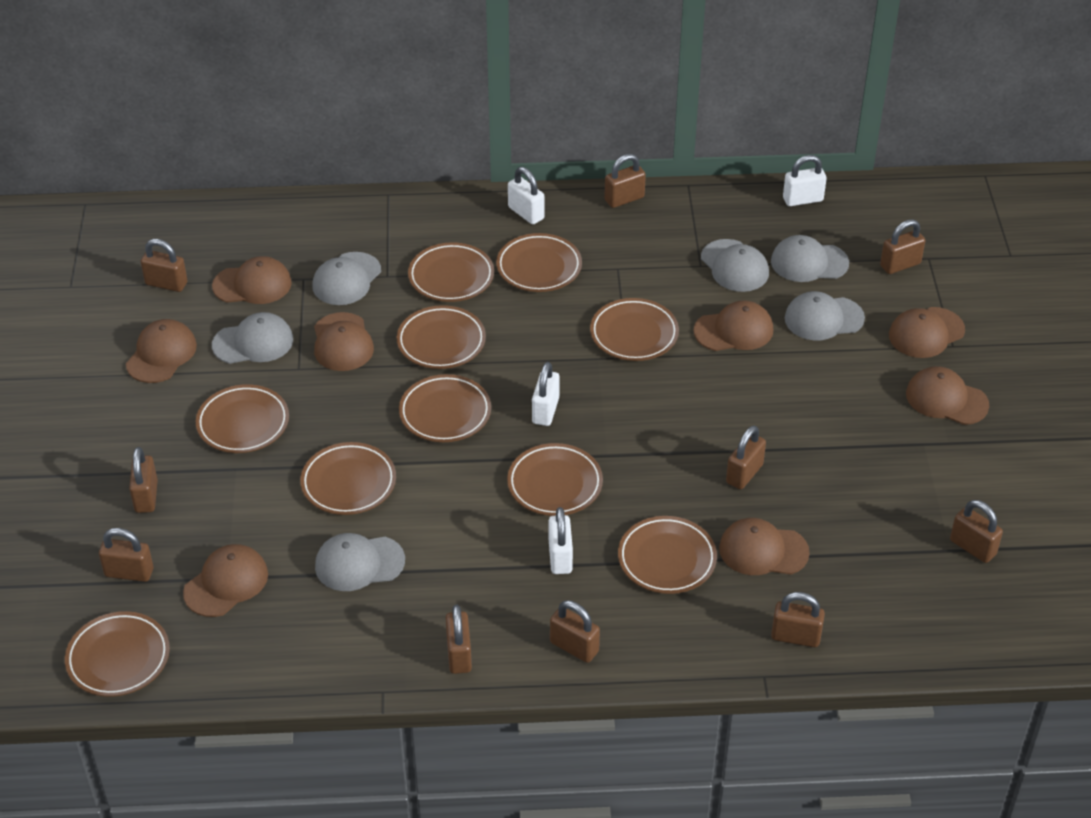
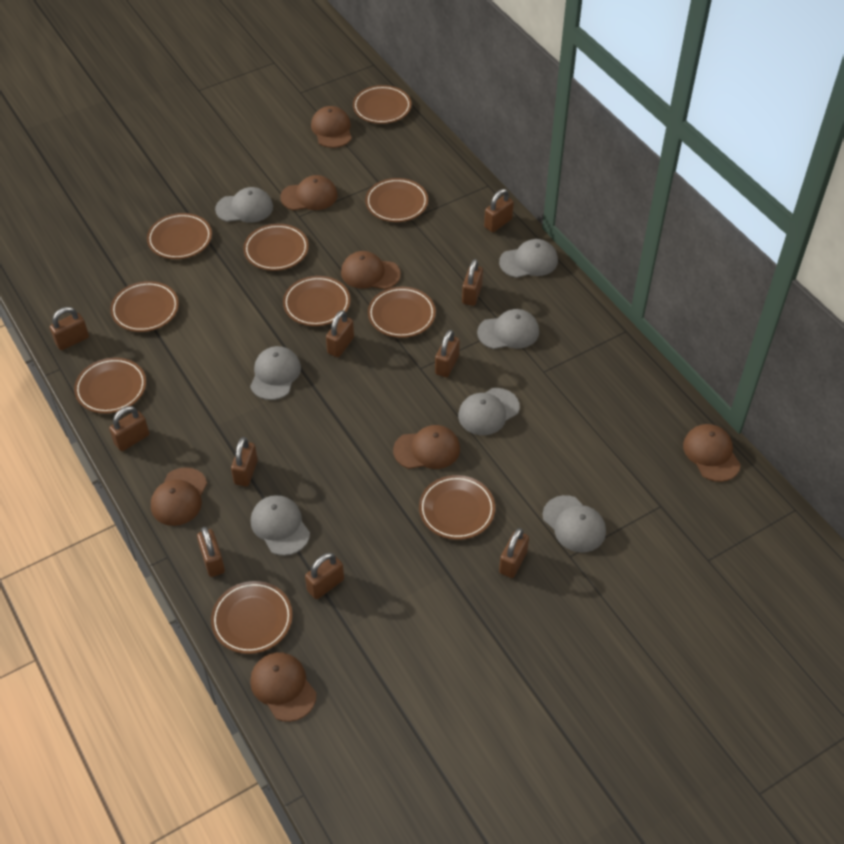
brown cap: [126,319,197,383] [183,544,268,617] [212,256,292,304] [314,312,374,371] [693,300,773,351] [719,518,810,575] [889,307,965,358] [906,366,989,425] = 8 -> [151,467,207,526] [250,652,317,722] [280,175,337,210] [311,106,352,148] [341,251,401,289] [393,425,460,469] [683,424,741,482] = 7
grey cap: [212,312,293,364] [312,252,381,305] [315,533,405,591] [701,239,769,292] [771,235,849,282] [785,291,865,340] = 6 -> [215,187,273,223] [250,346,301,400] [251,495,310,556] [458,388,520,435] [477,309,539,349] [499,239,558,278] [543,495,606,552] = 7
white padlock: [508,167,545,224] [532,362,560,426] [549,507,573,574] [783,155,827,206] = 4 -> none = 0

